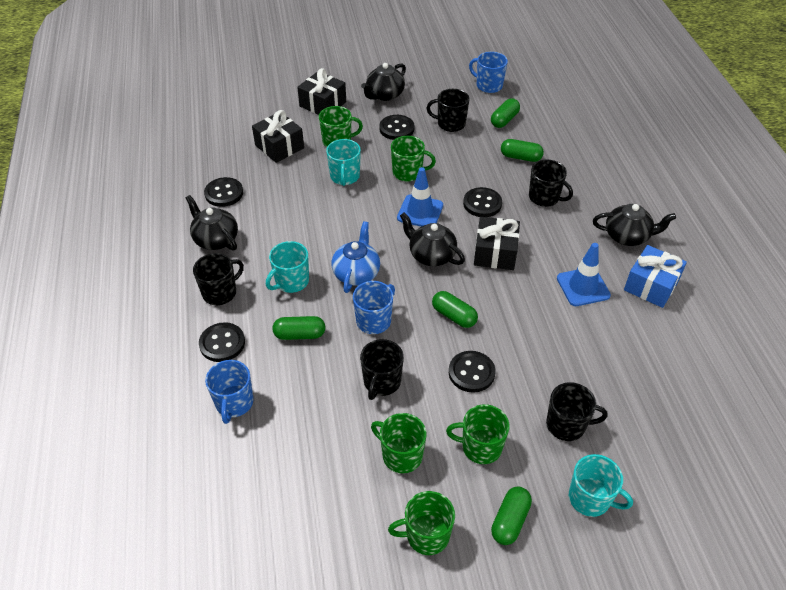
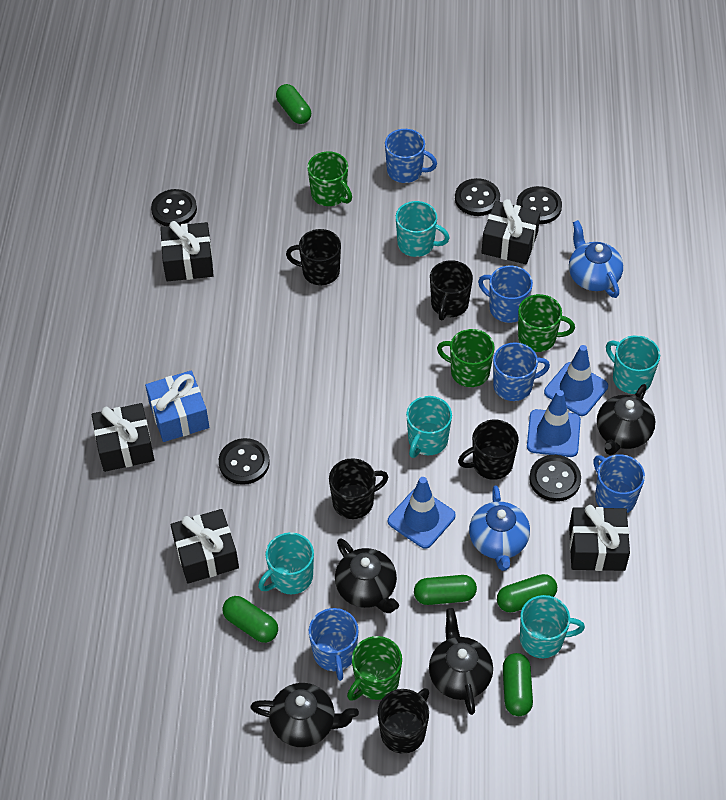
black gift: [252,110,304,163] [297,68,346,115] [474,217,520,270] = 3 -> [92,403,154,472] [160,221,214,281] [171,509,239,584] [481,199,540,264] [569,505,630,571] = 5
blue mug: [205,360,254,424] [353,281,395,334] [469,52,508,93] = 3 -> [309,608,359,681] [385,129,437,183] [478,266,533,323] [493,342,550,401] [593,454,645,513] = 5
blue teapot: [331,221,380,293] = 1 -> [469,485,530,571] [569,220,623,298] = 2
blue traffic cone: [397,167,443,227] [557,243,611,306] = 2 -> [388,477,456,549] [527,390,581,457] [544,345,608,416] = 3
green mug: [319,106,363,148] [371,413,426,473] [388,491,455,555] [391,136,436,181] [446,404,510,464] = 5 -> [307,151,352,206] [347,636,402,701] [437,329,495,387] [518,294,575,352] = 4
turquoise mug: [266,241,309,293] [326,139,361,186] [569,454,633,517] = 3 -> [258,532,314,594] [396,201,449,257] [406,396,452,458] [520,595,585,658] [606,335,660,394] = 5

